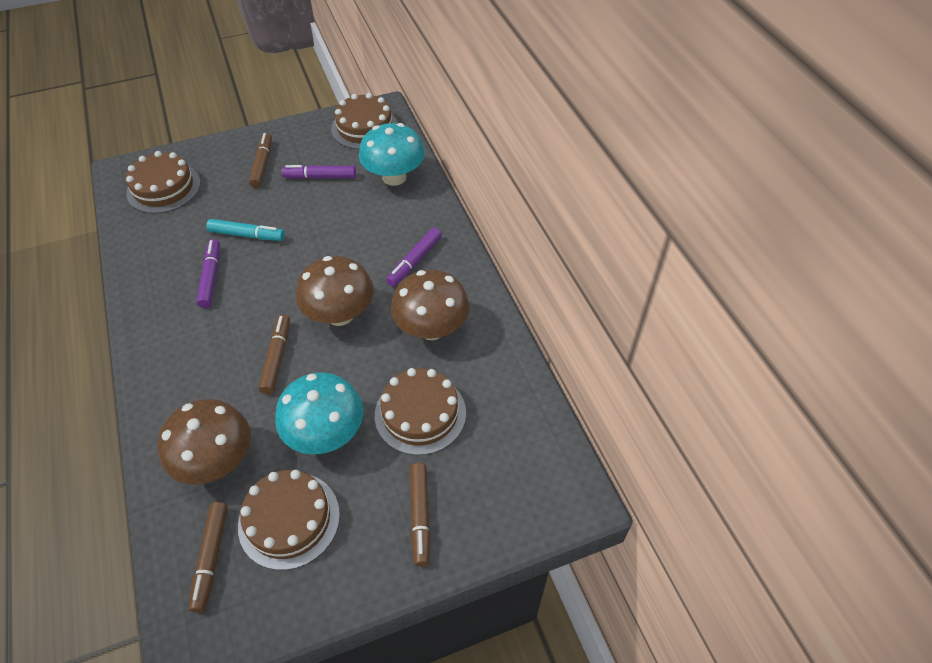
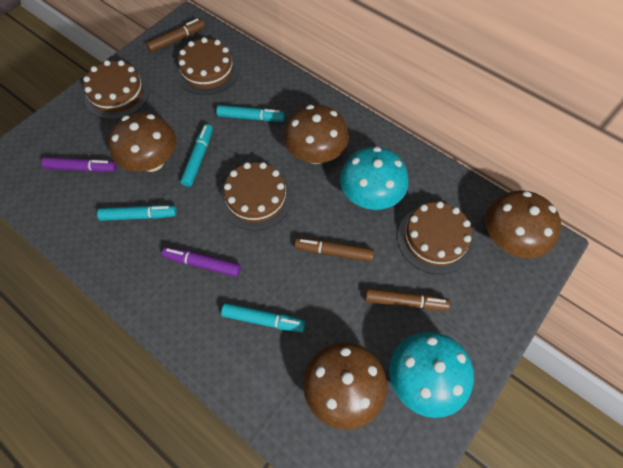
brown marker: [189,502,228,613] [249,133,272,188] [258,314,290,394] [410,463,430,567] = 4 -> [146,18,205,53] [294,238,374,262] [365,288,450,310] = 3
brown mushroom: [158,399,251,484] [296,256,374,326] [391,270,470,340] = 3 -> [109,112,176,172] [284,105,349,164] [303,342,387,430] [485,190,561,258] = 4
purple marker: [196,239,220,308] [281,165,356,179] [386,228,442,287] = 3 -> [41,157,117,172] [162,247,241,277] = 2
turquoise marker: [206,219,285,241] = 1 -> [97,205,177,221] [180,124,213,187] [216,105,285,121] [221,303,306,332] = 4

